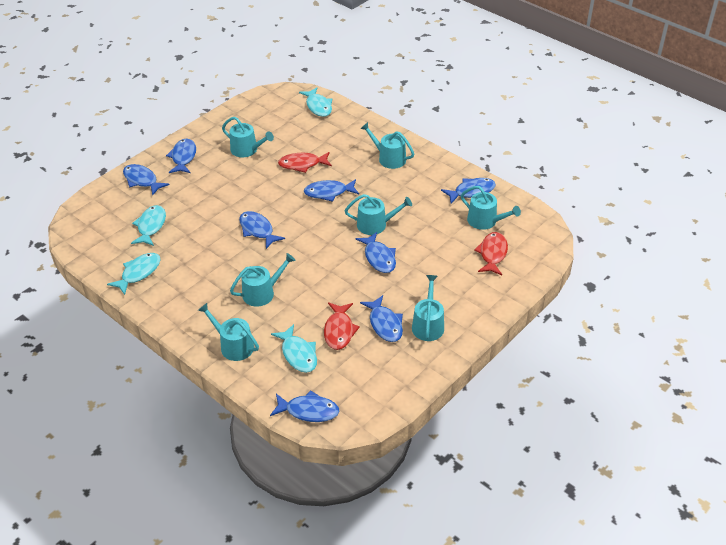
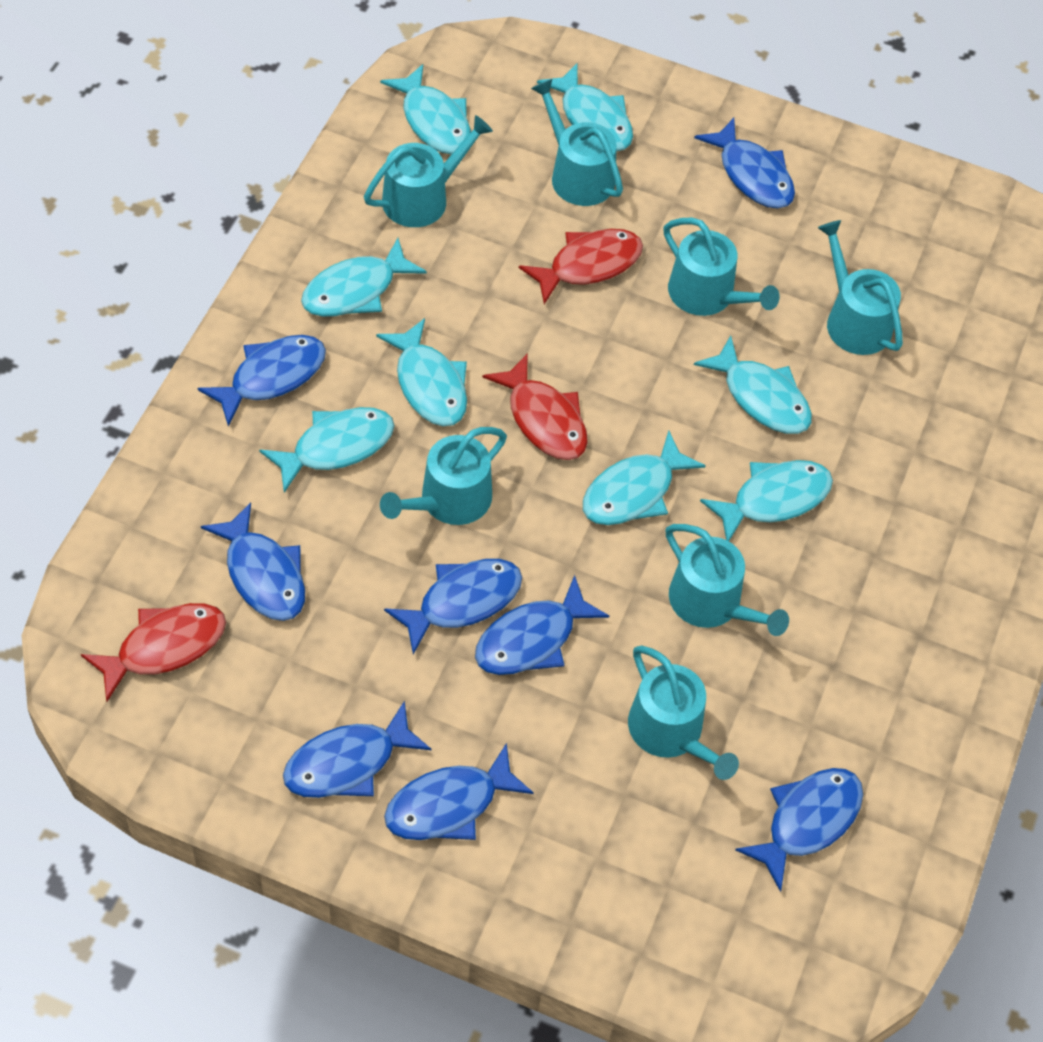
turquoise fish: [107,253,160,295] [131,205,166,246] [271,324,317,373] [299,87,332,117] = 4 -> [259,407,394,493] [301,238,427,317] [376,318,467,426] [380,64,471,154] [537,63,633,151] [583,431,706,525] [694,335,812,434] [700,460,833,541] = 8

